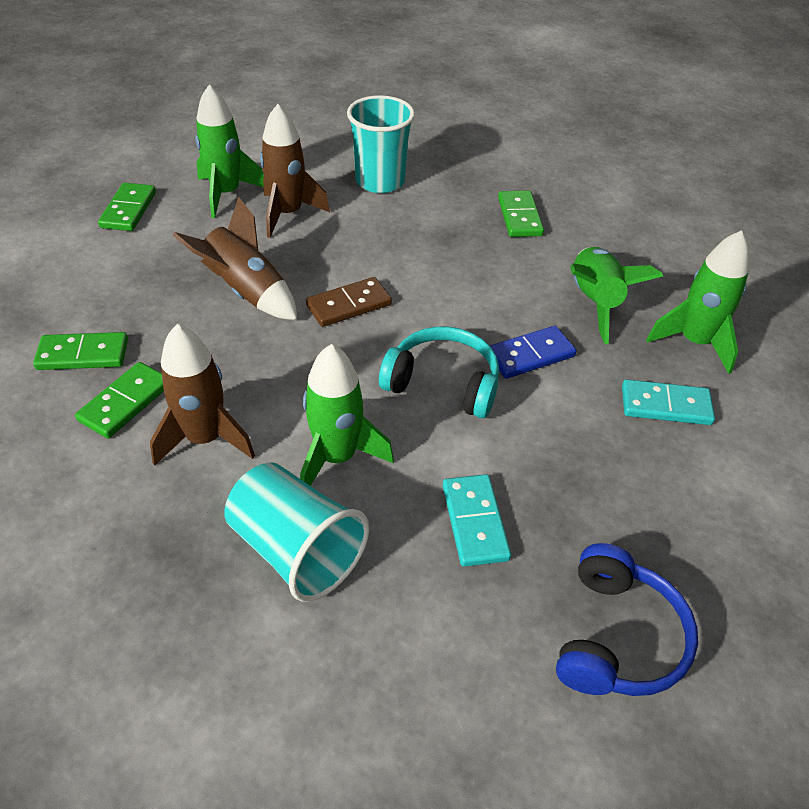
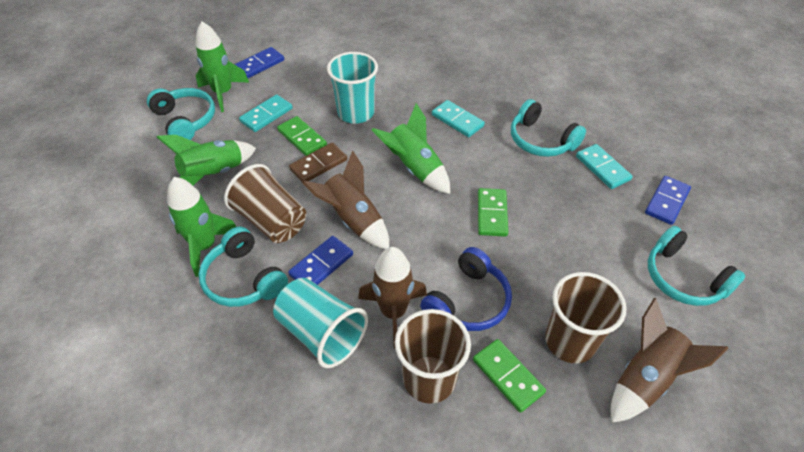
blue domino: [490,326,577,379] = 1 -> [235,47,284,78] [288,236,353,285] [645,176,691,225] = 3
brown cup: none = 0 -> [224,164,306,243] [395,309,471,404] [545,272,627,364] = 3
green domino: [33,332,128,370] [75,362,164,438] [98,183,156,231] [498,190,544,237] = 4 -> [277,116,327,156] [473,339,546,413] [478,188,508,237] = 3
turquoise domino: [443,474,511,567] [622,379,715,425] = 2 -> [239,94,293,132] [432,100,485,137] [576,144,633,189] = 3
turquoise headphones: [379,327,499,418] = 1 -> [147,88,215,140] [199,227,288,307] [511,99,586,157] [648,226,745,306] = 4

